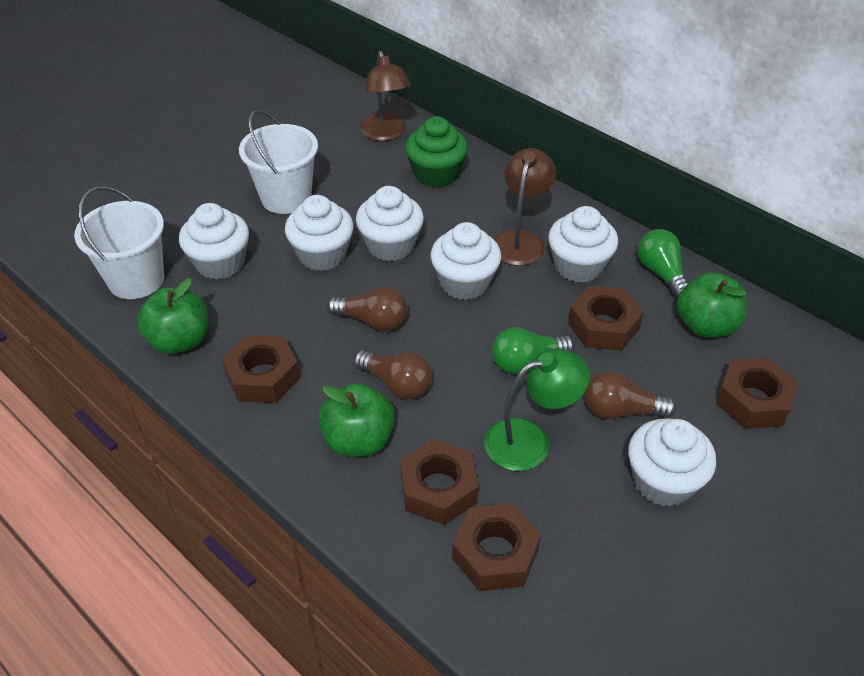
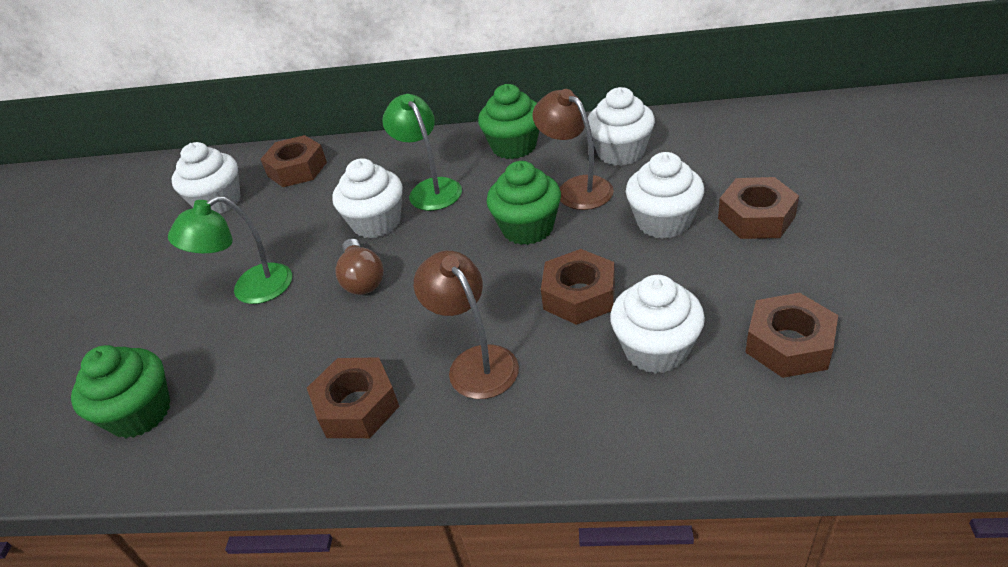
brown light bulb: [327,287,408,331] [354,350,433,400] [585,370,676,419] = 3 -> [335,239,384,295] = 1
green apple: [137,279,208,354] [318,383,395,457] [677,272,747,338] = 3 -> none = 0
green cupcake: [405,116,468,188] = 1 -> [71,345,171,438] [478,84,539,159] [487,161,561,245] = 3
green lamp: [484,349,590,471] = 1 -> [168,196,292,304] [382,94,462,211] = 2
green light bulb: [492,327,574,374] [637,229,688,299] = 2 -> none = 0
white bucket: [74,186,164,299] [239,110,318,214] = 2 -> none = 0
white cupcake: [179,203,249,280] [285,195,354,271] [356,186,424,261] [430,222,501,300] [548,206,618,283] [628,418,716,507] = 6 -> [171,142,241,214] [332,158,403,238] [588,87,655,166] [610,275,705,374] [626,152,704,239] = 5

